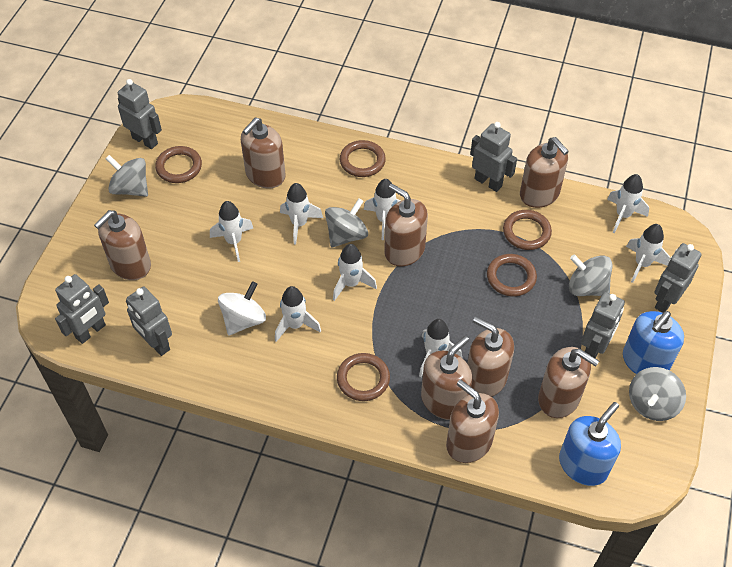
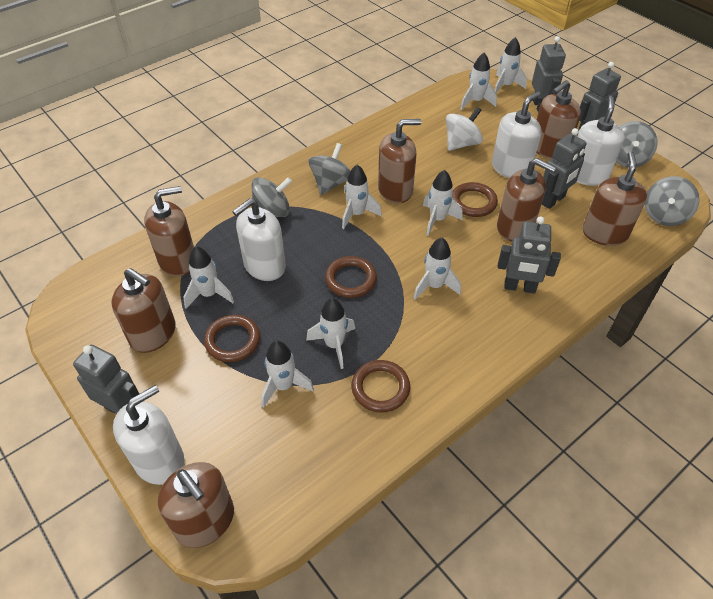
blue soap dispenser: [559,402,621,486] [623,311,684,374] = 2 -> none = 0
brown ring: [155,146,202,183] [337,353,390,401] [340,140,386,177] [487,254,537,297] [503,210,552,250] = 5 -> [204,315,260,362] [325,256,377,298] [351,360,410,413] [452,182,498,217] = 4
brown soap dispenser: [94,210,151,280] [241,117,285,188] [384,184,428,267] [421,336,472,420] [446,379,499,463] [467,317,514,397] [520,137,569,208] [538,347,599,418] = 8 -> [111,268,176,353] [144,186,194,276] [158,462,234,548] [378,119,421,204] [497,158,556,241] [536,80,581,159] [583,152,647,246] = 7
grey robot: [55,274,109,344] [118,79,162,149] [126,287,172,356] [470,122,517,192] [581,292,625,358] [654,243,702,313] = 6 -> [73,345,139,413] [498,216,561,294] [532,36,566,112] [542,128,586,209] [577,62,621,136] = 5
white soap dispenser: none = 0 -> [113,385,184,485] [232,198,286,281] [492,91,542,178] [577,95,625,186] = 4

